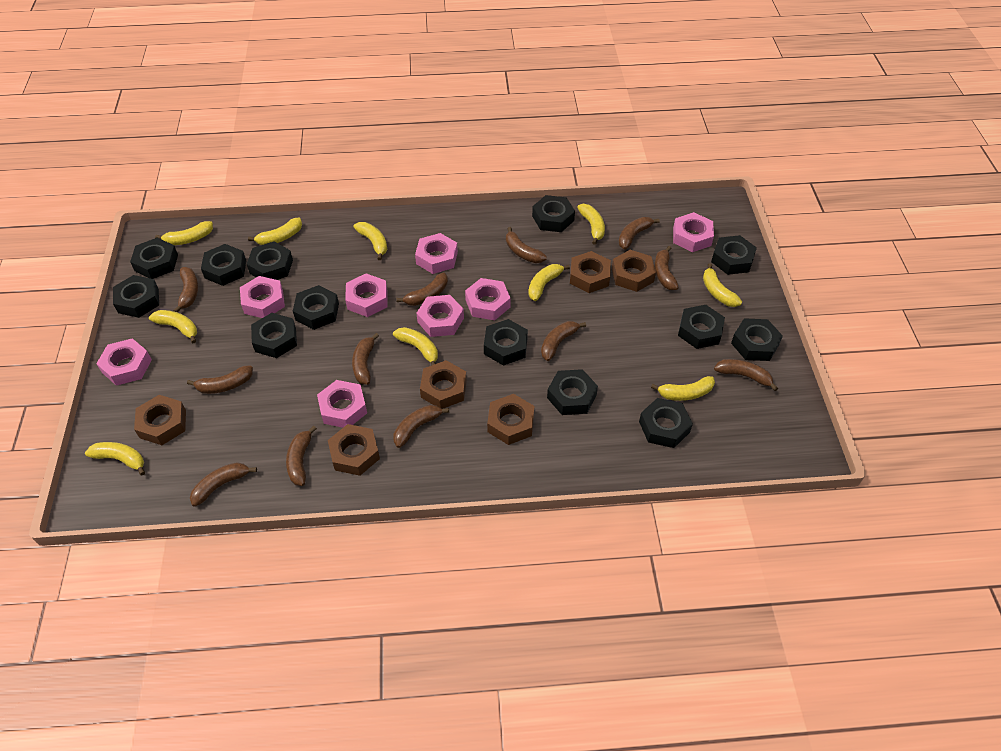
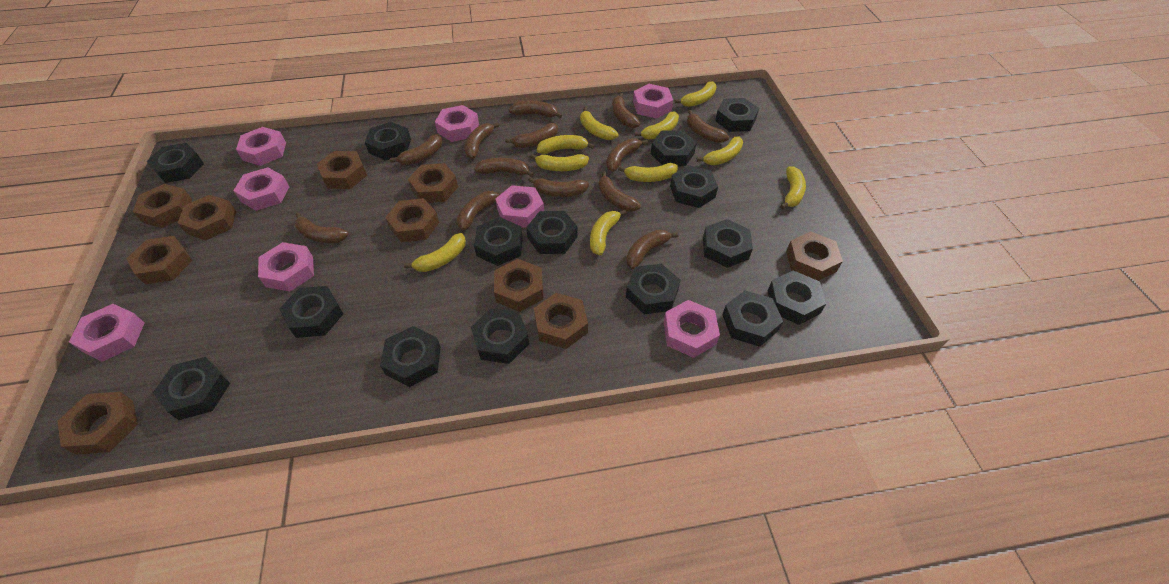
black nut: [113,275,159,318] [130,238,178,279] [201,244,246,286] [247,241,293,280] [251,313,297,358] [293,285,339,330] [484,319,528,366] [532,195,575,232] [547,369,598,415] [639,398,693,448] [678,305,725,349] [711,235,757,275] [731,318,783,361] = 13 -> [147,143,204,183] [153,357,230,420] [279,286,343,338] [365,122,411,161] [380,326,441,387] [471,308,529,364] [474,217,523,266] [526,211,578,254] [626,264,680,314] [651,130,697,166] [670,165,718,208] [703,219,753,268] [715,98,759,132] [722,291,783,347] [768,270,826,325] = 15
brown banana: [173,267,198,312] [187,365,253,394] [190,462,257,507] [286,426,317,486] [352,333,379,385] [394,405,449,448] [396,273,448,306] [506,227,547,263] [541,321,586,361] [619,217,660,250] [655,246,679,290] [714,359,778,391] = 12 -> [294,212,349,243] [390,134,442,165] [457,191,503,231] [465,122,499,159] [474,158,534,177] [505,123,558,148] [509,101,562,118] [528,177,589,197] [599,171,641,212] [606,138,648,172] [612,93,640,128] [626,229,679,269] [687,110,729,143] = 13
brown nut: [134,395,186,445] [328,424,380,476] [420,360,467,409] [487,394,534,445] [570,251,611,293] [612,250,656,292] = 6 -> [58,392,138,455] [126,236,192,284] [133,184,192,228] [178,195,237,240] [317,151,367,189] [385,198,439,243] [408,163,458,203] [494,259,543,312] [534,293,588,349] [786,231,843,281] = 10

